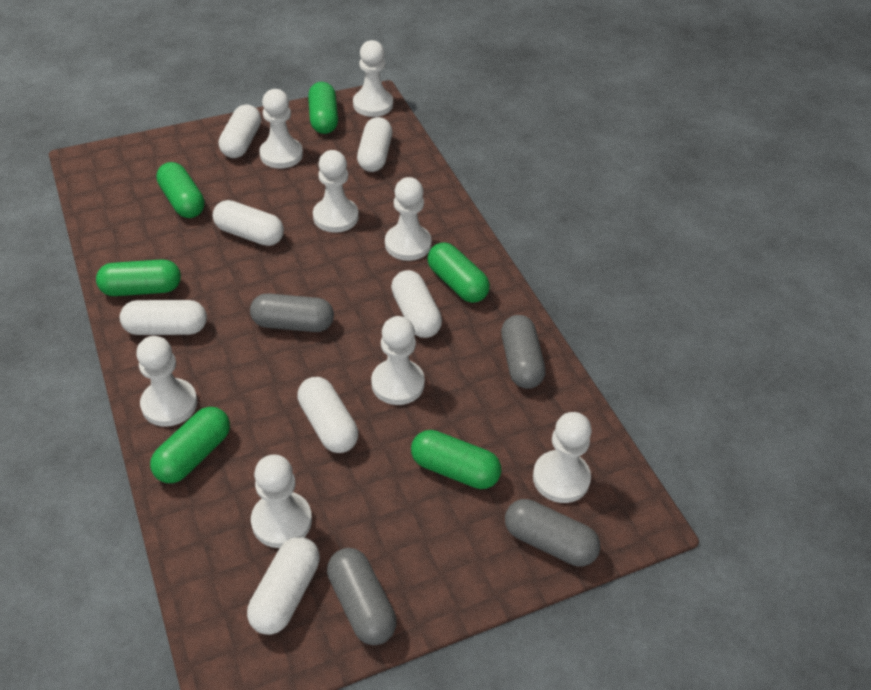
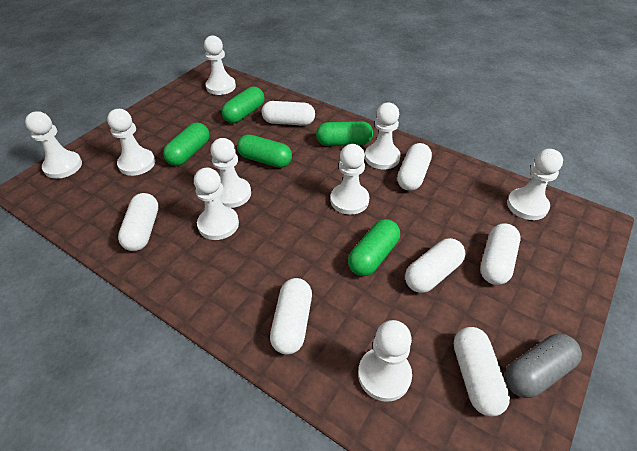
green capsule: [96,259,181,296] [150,407,230,483] [156,162,205,218] [308,82,338,134] [411,430,501,489] [427,243,490,303] = 6 -> [163,123,210,166] [222,87,265,123] [237,134,292,168] [316,121,373,146] [348,219,400,276] = 5
grey capsule: [250,293,334,332] [327,548,397,645] [501,315,545,389] [505,499,600,566] = 4 -> [505,334,582,398] = 1
white pawn: [136,336,197,427] [251,455,312,548] [259,89,303,169] [313,150,359,233] [353,40,393,117] [371,316,425,405] [385,177,432,261] [533,412,592,503] = 8 -> [25,111,82,179] [107,109,155,176] [194,168,239,240] [204,35,236,95] [210,138,251,208] [330,144,369,215] [358,320,412,402] [365,103,401,169] [507,149,563,220] = 9

